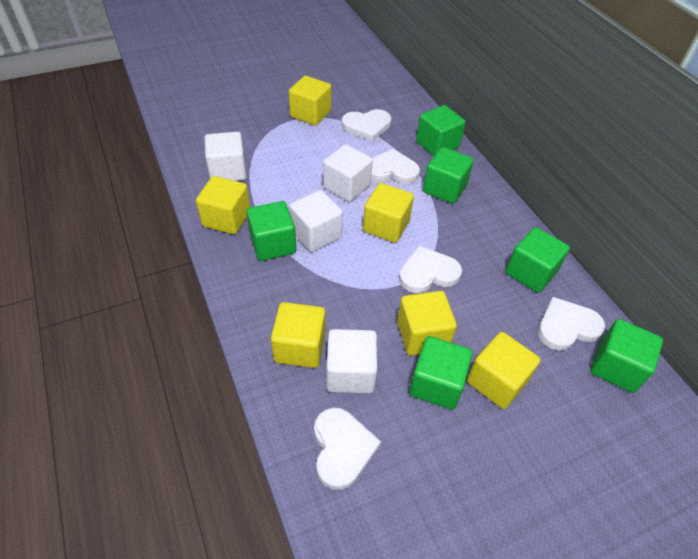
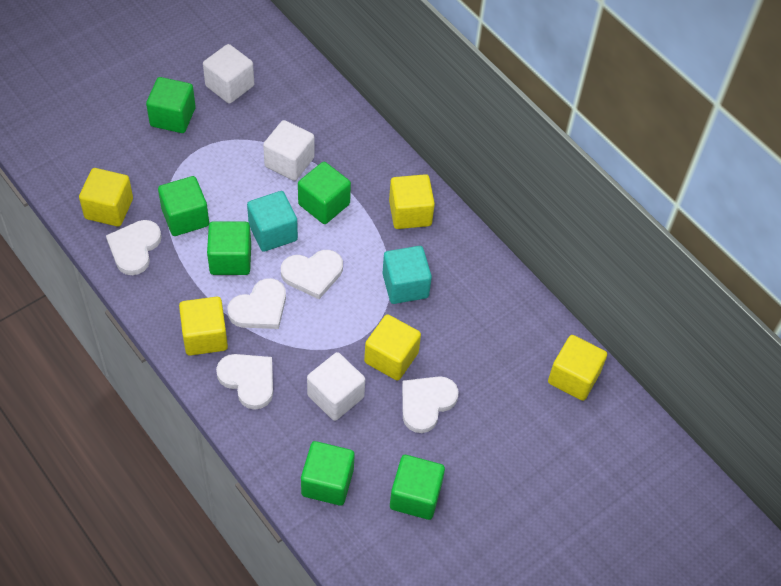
turquoise cube: none = 0 -> [247,191,298,252] [382,246,432,304] = 2
white cube: [205,132,247,181] [289,190,343,252] [323,144,373,202] [327,329,377,393] = 4 -> [203,44,254,104] [263,120,315,181] [307,352,365,421] = 3
yellow cube: [196,176,250,234] [271,302,325,368] [289,76,331,126] [363,183,414,243] [397,291,457,356] [467,332,541,409] = 6 -> [79,168,133,227] [179,297,228,356] [364,314,421,381] [389,174,435,229] [548,335,607,401] = 5

